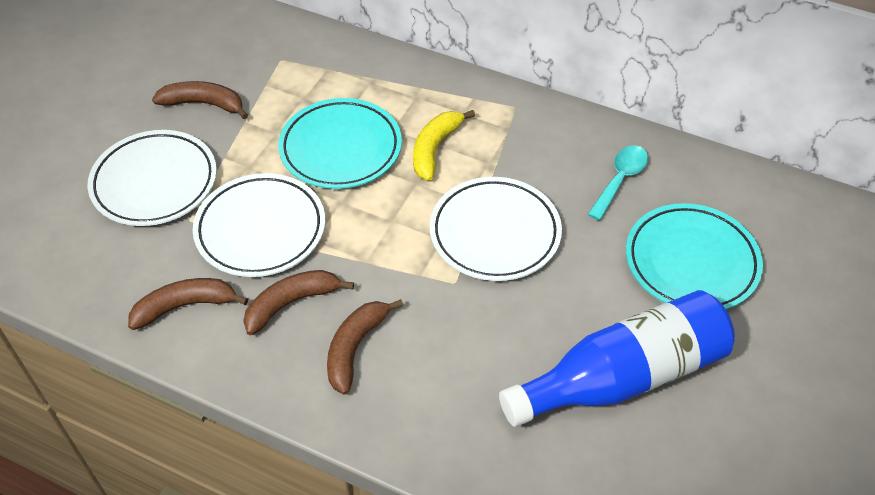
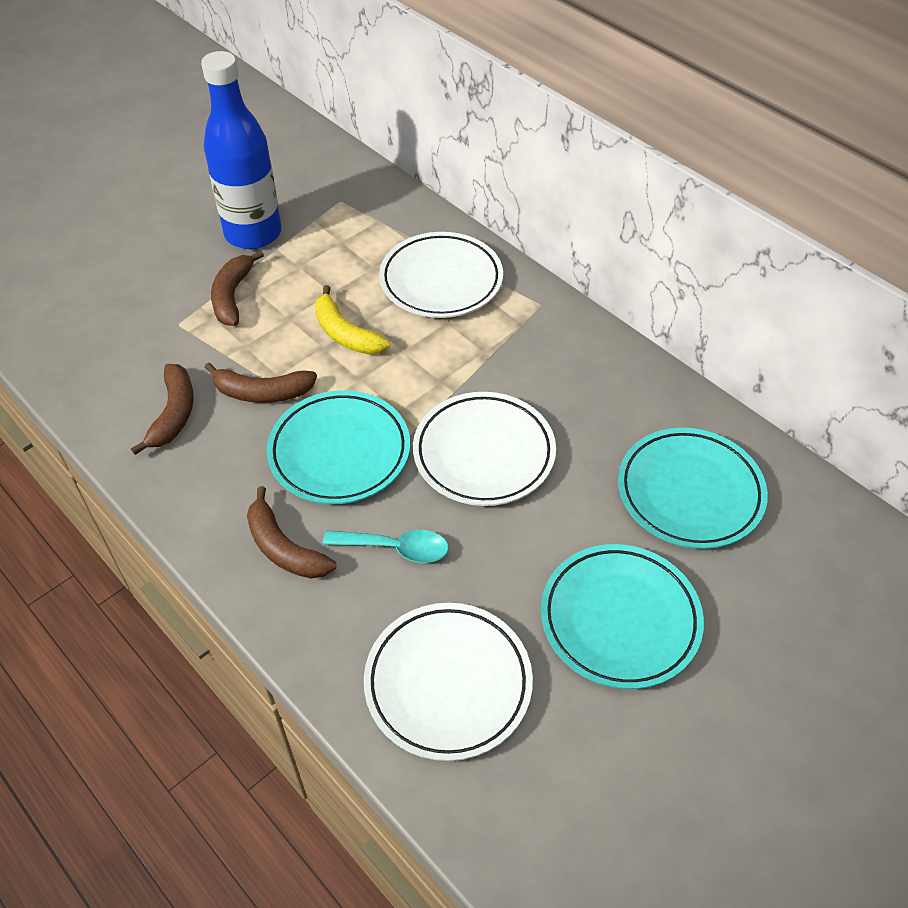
turquoise plate: [278,98,402,189] [626,203,763,309] = 2 -> [267,390,410,504] [541,544,704,689] [618,428,768,549] = 3

